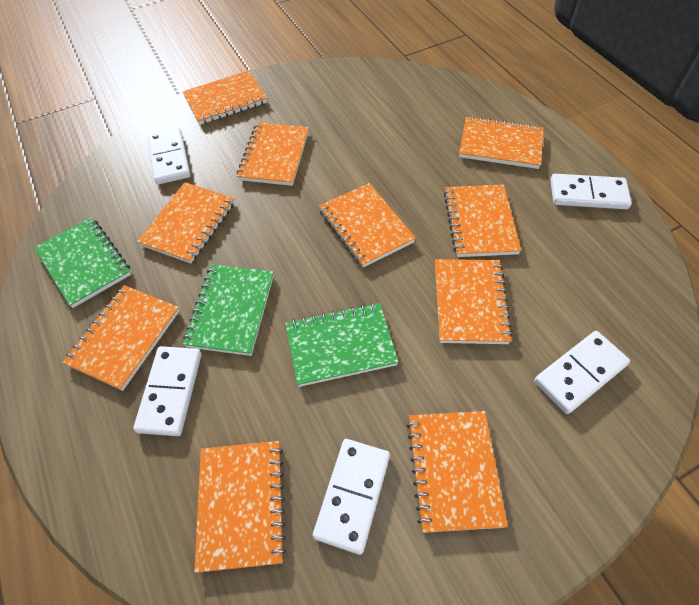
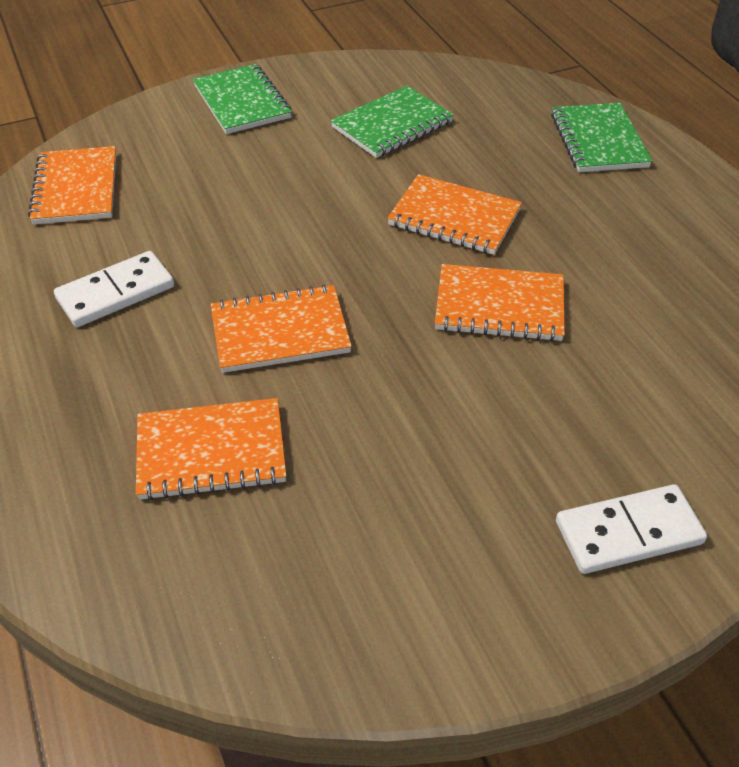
orange notebook: [63,285,180,391] [137,182,235,264] [182,71,267,125] [194,441,286,573] [237,122,309,186] [319,183,416,267] [407,411,508,533] [435,259,513,344] [444,185,521,257] [459,116,544,169] = 10 -> [28,146,116,224] [136,398,286,501] [211,284,352,373] [387,174,522,255] [435,264,565,341] = 5
white domino: [133,346,202,436] [147,128,191,184] [313,439,390,555] [534,331,630,414] [550,174,632,209] = 5 -> [54,251,174,327] [556,484,707,574] = 2

